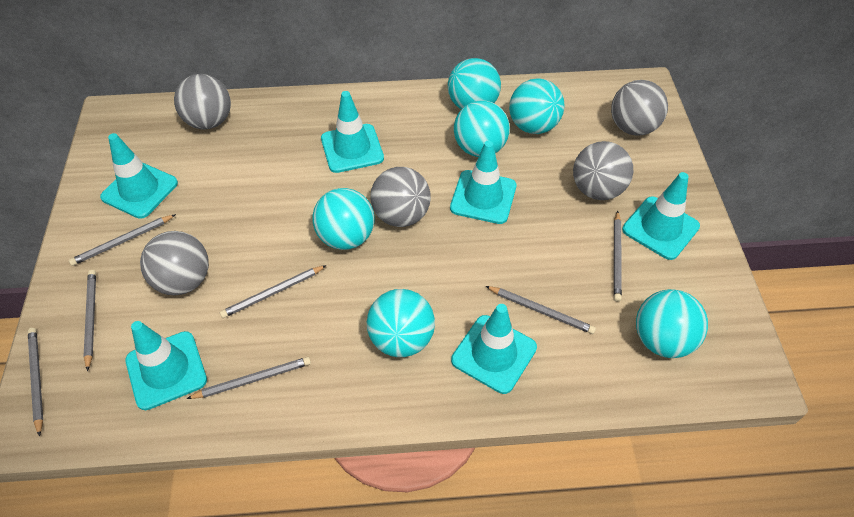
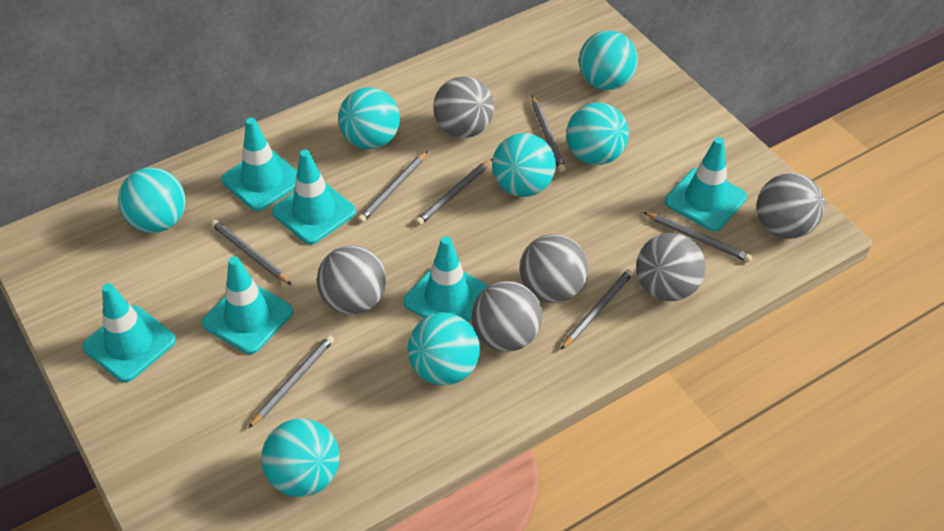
grey ball: [140,231,209,295] [174,74,231,129] [370,167,431,227] [573,141,633,200] [611,80,668,136] = 5 -> [317,245,386,315] [433,76,494,138] [471,281,542,352] [519,234,588,303] [636,233,705,301] [757,173,825,239] = 6
turquoise ball: [312,188,374,250] [367,289,435,357] [448,58,501,109] [454,100,510,157] [509,79,565,134] [636,289,708,358] = 6 -> [118,167,186,233] [261,418,340,497] [338,87,400,149] [407,313,480,385] [492,133,556,197] [566,103,629,165] [579,31,638,90] = 7

